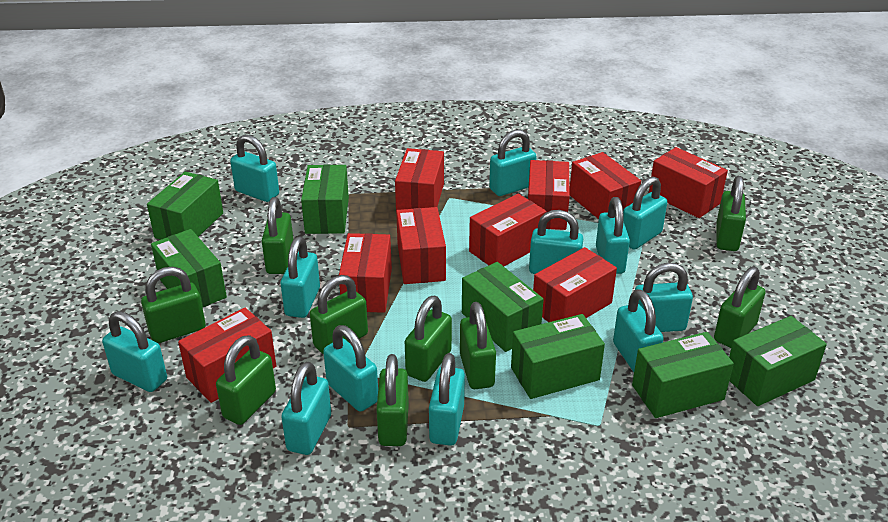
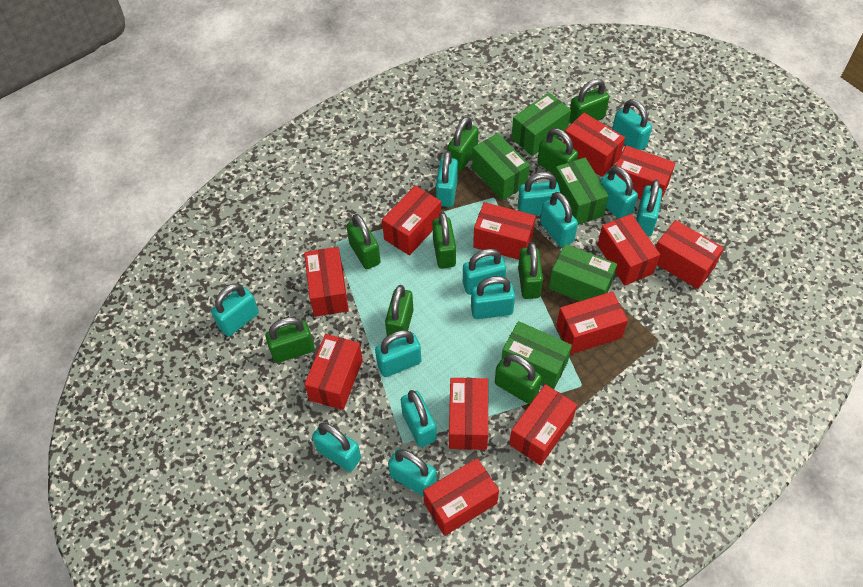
green box: [147,172,223,240] [151,229,227,308] [301,165,349,234] [462,262,544,352] [511,314,605,399] [632,332,734,418] [729,316,827,406] = 7 -> [472,133,530,200] [502,321,572,389] [511,93,571,156] [549,244,617,301] [555,157,609,225] = 5
red box: [178,308,276,403] [339,233,392,313] [395,148,444,211] [396,207,446,284] [469,194,547,266] [528,160,570,230] [533,247,617,322] [570,152,641,219] [649,147,728,218] = 9 -> [304,247,349,317] [304,334,363,410] [382,186,441,255] [423,458,499,536] [449,378,488,450] [473,202,536,260] [509,384,577,465] [556,291,628,355] [563,113,625,177] [597,214,660,286] [615,145,675,200] [656,220,724,289] = 12
turquoise padlock: [102,311,167,392] [230,135,279,202] [281,237,320,318] [282,362,331,455] [323,325,378,412] [429,353,465,446] [489,129,537,196] [529,210,583,274] [596,197,630,274] [613,289,664,372] [623,176,667,250] [635,263,693,332] = 12 -> [211,283,259,336] [312,422,361,472] [375,330,421,377] [388,448,437,497] [401,390,437,447] [436,151,458,207] [463,249,506,295] [471,276,515,319] [518,172,560,215] [540,192,578,247] [600,166,638,218] [612,99,652,150] [636,180,662,236] = 13

